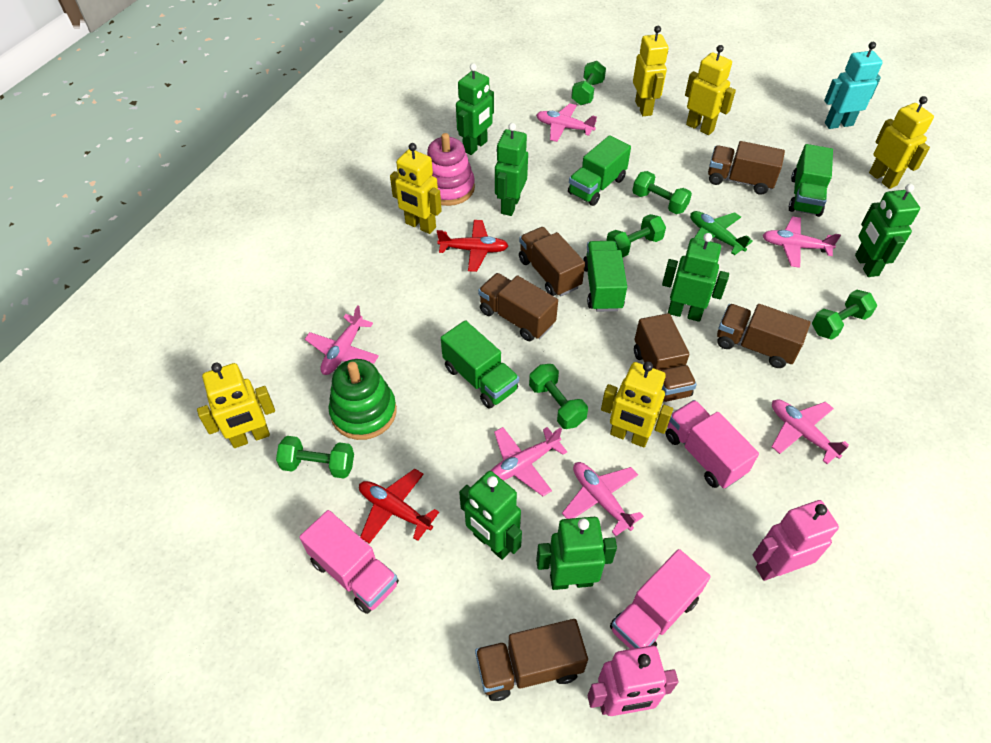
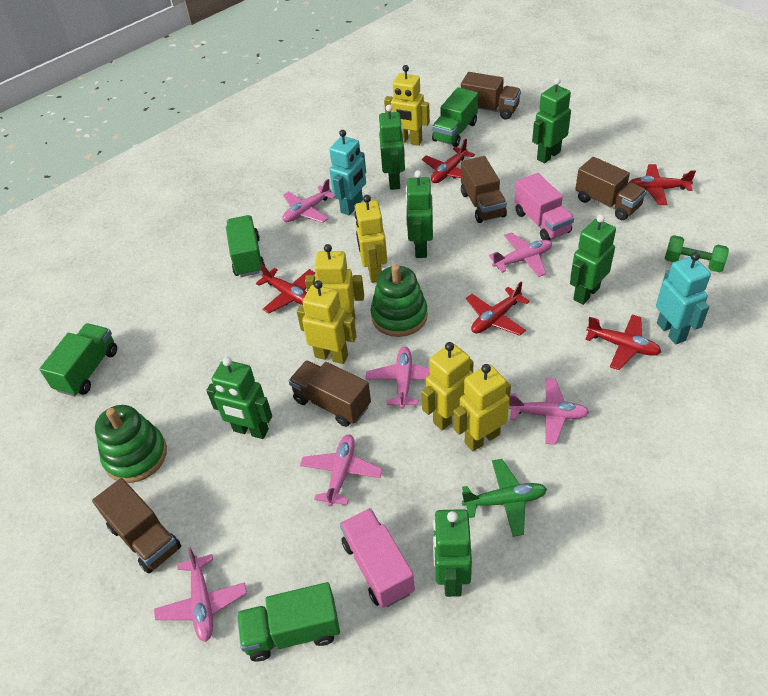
brown truck: [475,619,588,701] [478,273,558,341] [519,227,585,296] [634,313,697,402] [708,141,785,195] [717,304,811,368] = 6 -> [92,478,181,574] [289,360,371,427] [461,72,521,120] [461,156,507,223] [575,157,647,220] = 5
green dumbbell: [276,436,354,478] [529,364,588,429] [571,61,606,105] [606,214,666,258] [632,171,692,214] [812,290,877,340] = 6 -> [665,235,729,272] = 1
green stacking toy: [328,359,397,440] = 1 -> [95,405,167,483] [371,264,428,337] = 2
pink robot: [588,646,679,716] [753,500,839,581] = 2 -> none = 0
pink stacking toy: [427,133,475,206] = 1 -> none = 0
pink truck: [299,510,399,614] [610,549,711,649] [666,400,759,489] = 3 -> [340,508,415,608] [514,173,574,241] = 2
red plane: [359,469,439,544] [437,220,509,272] = 2 -> [256,264,315,314] [422,139,475,183] [466,282,530,336] [585,314,661,370] [629,164,696,205] = 5
turquoise robot: [824,42,883,129] = 1 -> [329,130,366,215] [656,252,711,344] = 2

